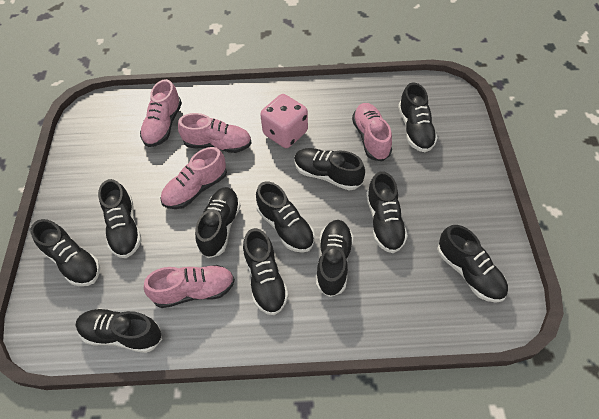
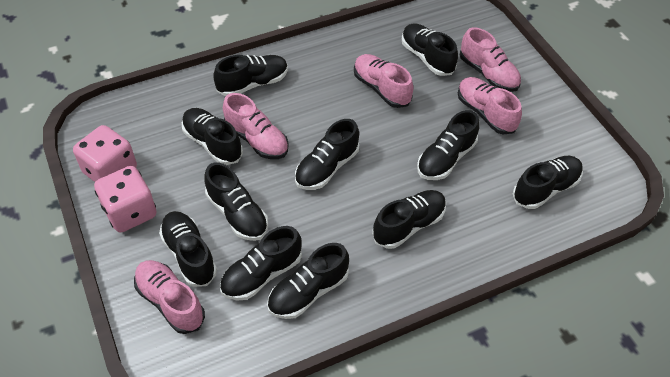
pink dice: [260,94,308,148] = 1 -> [73,125,137,182] [94,166,156,233] = 2

